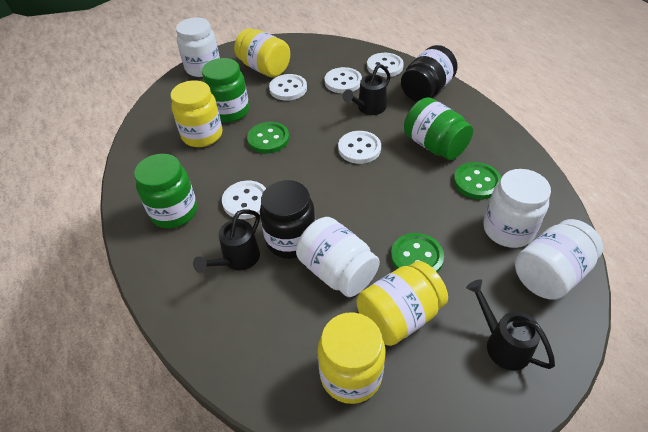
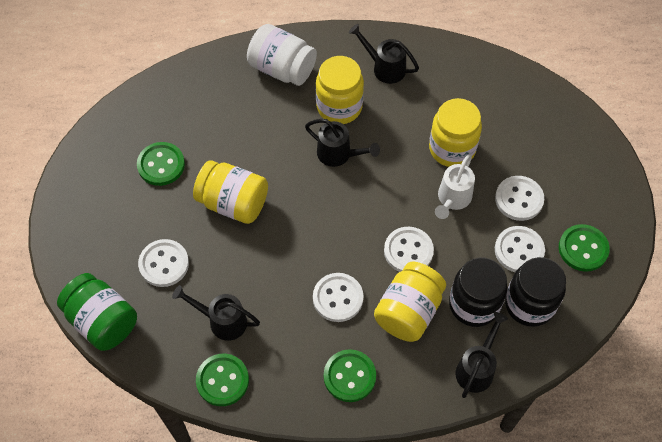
black watering can: [193,209,260,273] [343,64,391,115] [466,279,555,371] = 3 -> [172,285,260,341] [305,119,380,167] [349,24,419,84] [455,312,508,398] = 4
green button: [247,122,289,154] [391,233,444,273] [454,162,501,199] = 3 -> [137,142,185,186] [196,354,249,406] [324,349,376,402] [559,224,610,272] = 4
green jar: [134,154,197,228] [202,58,249,123] [404,97,473,160] = 3 -> [57,273,137,351] = 1
white jar: [176,17,220,77] [296,217,380,297] [483,169,551,248] [515,219,603,300] = 4 -> [247,24,317,86] = 1
white watering can: none = 0 -> [435,154,475,219] = 1

